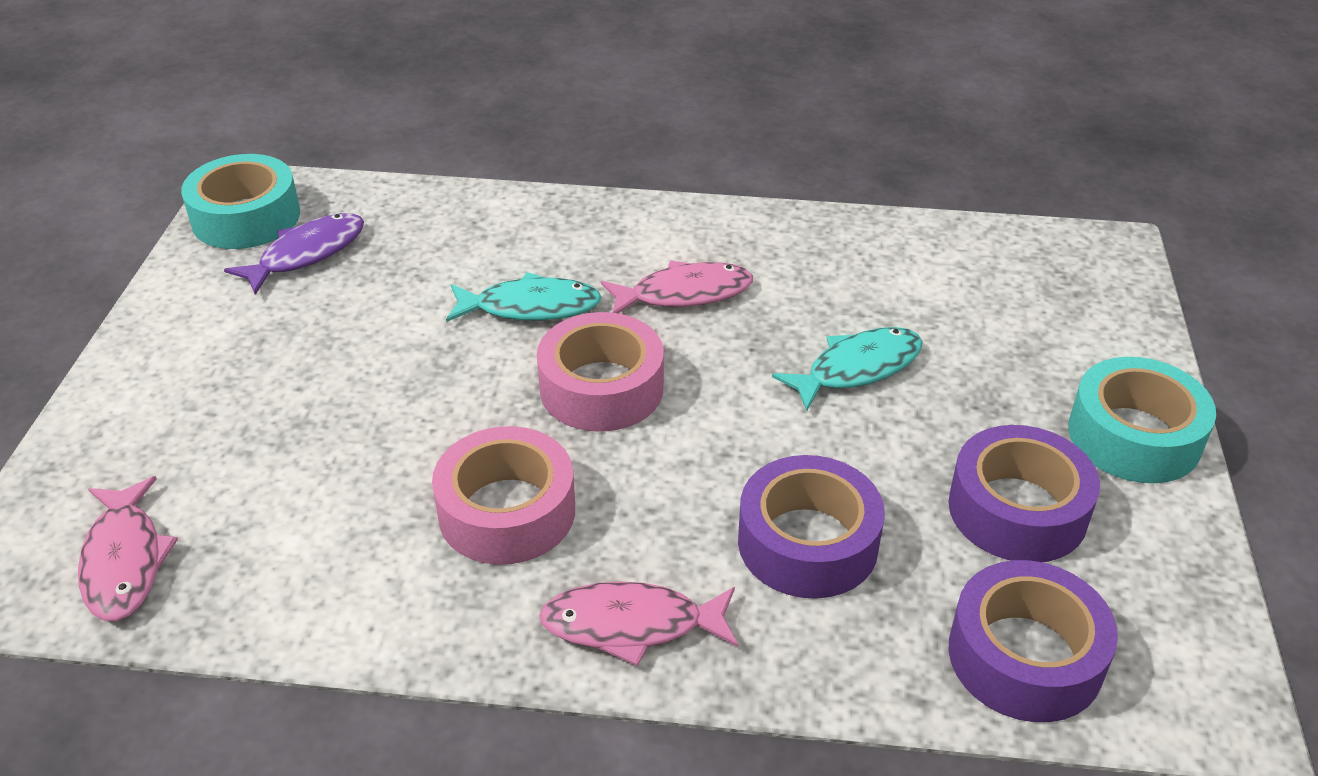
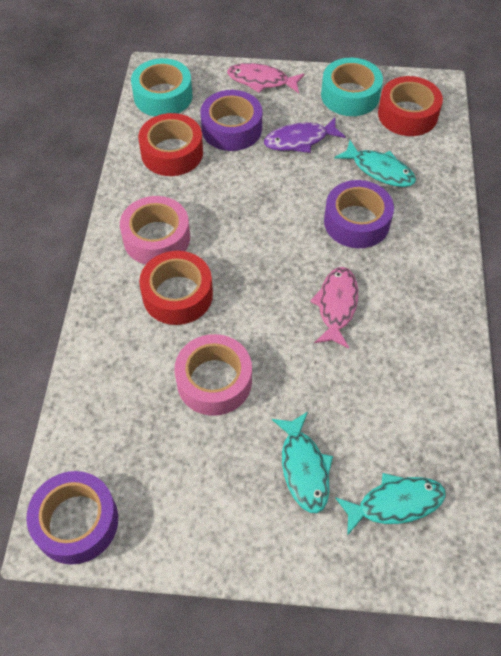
pink fish: [78,476,178,621] [539,581,738,666] [601,261,753,314] = 3 -> [227,63,304,93] [310,267,358,349] = 2
red tape: none = 0 -> [138,113,203,176] [139,251,213,325] [378,76,443,136] = 3
turquoise fish: [446,272,602,322] [772,327,923,411] = 2 -> [272,412,333,513] [334,140,416,187] [335,473,446,536] = 3

